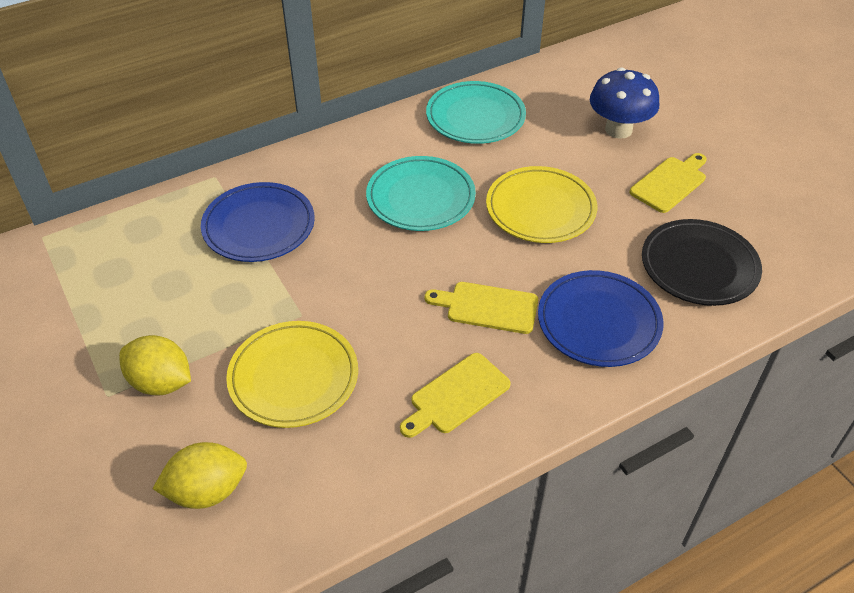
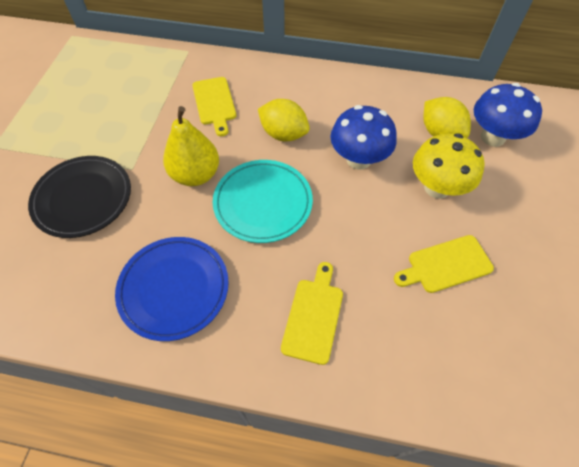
blue mushroom: [590,68,659,139] = 1 -> [331,105,397,170] [474,83,542,147] = 2
blue plate: [201,182,315,262] [538,270,664,367] = 2 -> [115,237,229,341] = 1
turquoise plate: [366,156,476,231] [426,81,526,144] = 2 -> [213,160,313,243] = 1
yellow mushroom: none = 0 -> [413,133,485,199] = 1
yellow pear: none = 0 -> [163,106,219,186] = 1
yellow plate: [226,321,358,428] [486,166,597,243] = 2 -> none = 0

